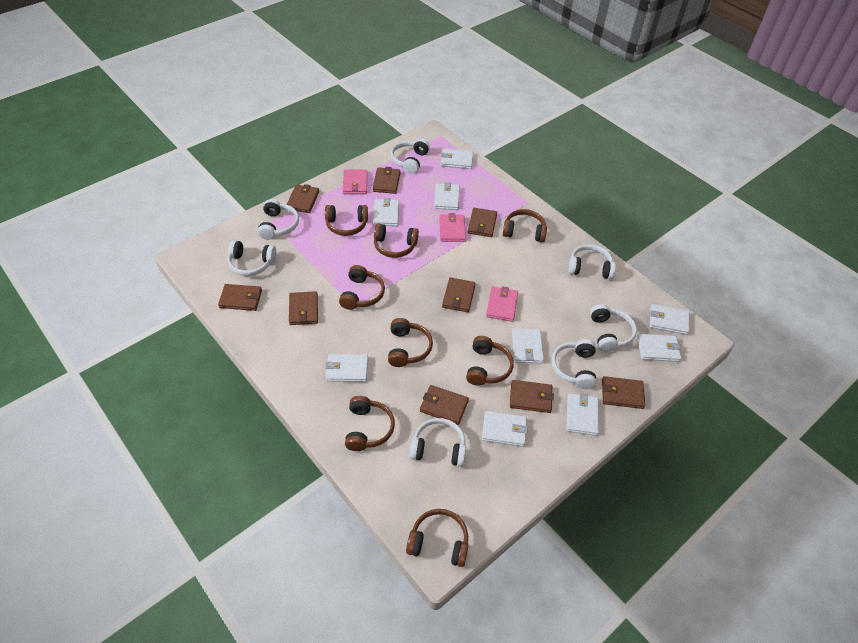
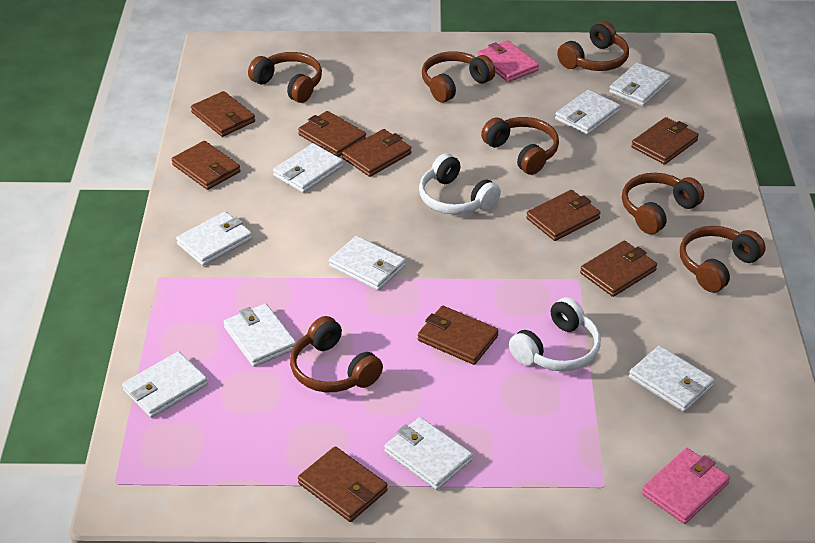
brown headphones: [325,205,368,236] [339,265,385,310] [345,396,395,451] [374,224,419,258] [388,318,433,367] [406,509,469,567] [466,336,514,386] [503,209,547,242] = 8 -> [248,52,322,103] [290,316,383,392] [422,51,495,103] [481,117,559,175] [557,21,629,71] [622,173,704,234] [680,226,766,293] = 7
pink wallet: [343,169,368,194] [439,213,466,242] [486,286,518,322] = 3 -> [478,40,539,82] [641,448,730,524] = 2
white headphones: [228,240,276,276] [258,199,299,240] [391,139,430,174] [410,418,466,467] [551,339,596,389] [568,244,616,279] [590,304,637,352] = 7 -> [419,153,501,214] [509,297,601,371] = 2

